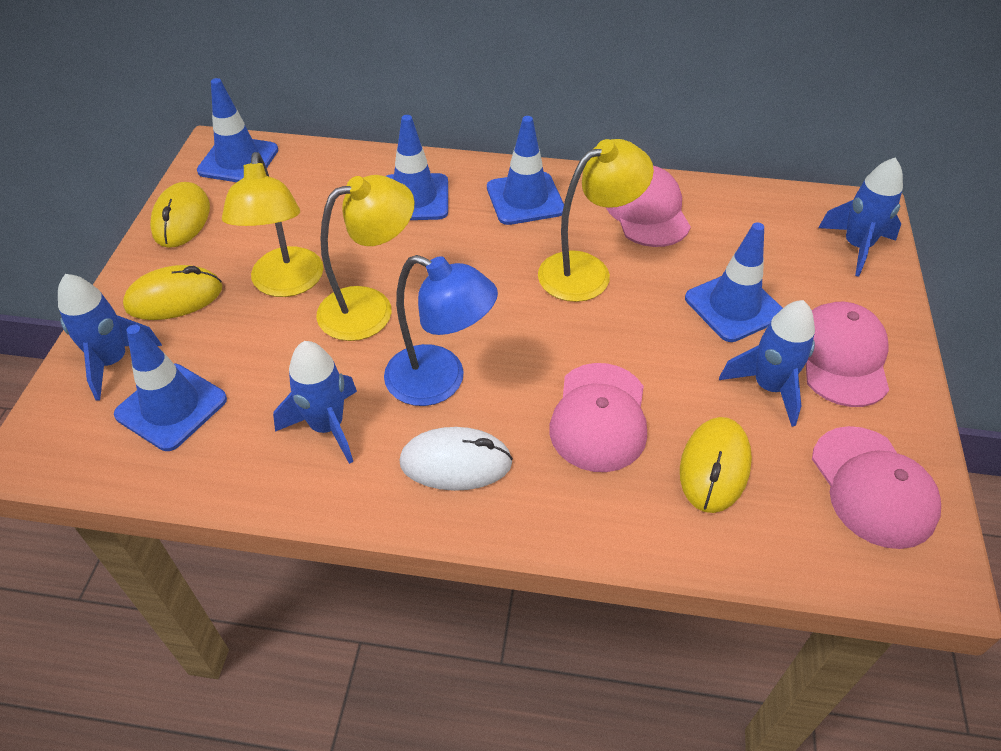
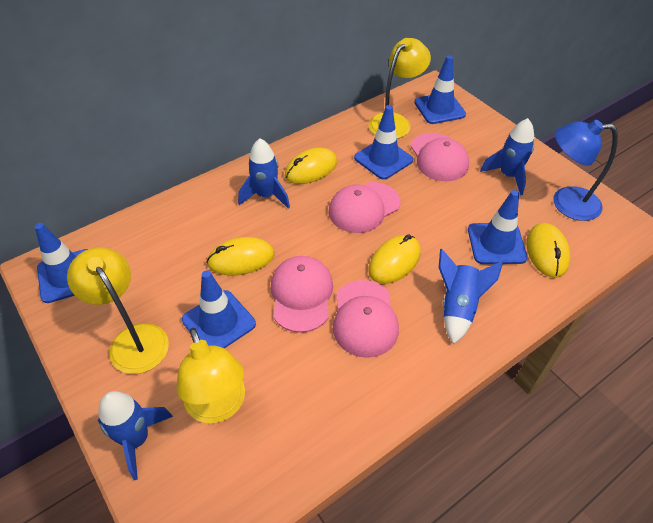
white mouse: [399,427,513,491] = 1 -> none = 0
yellow mouse: [123,265,222,320] [150,182,210,248] [680,417,752,513] = 3 -> [206,237,274,275] [285,148,337,184] [369,234,421,284] [526,223,570,278] = 4

